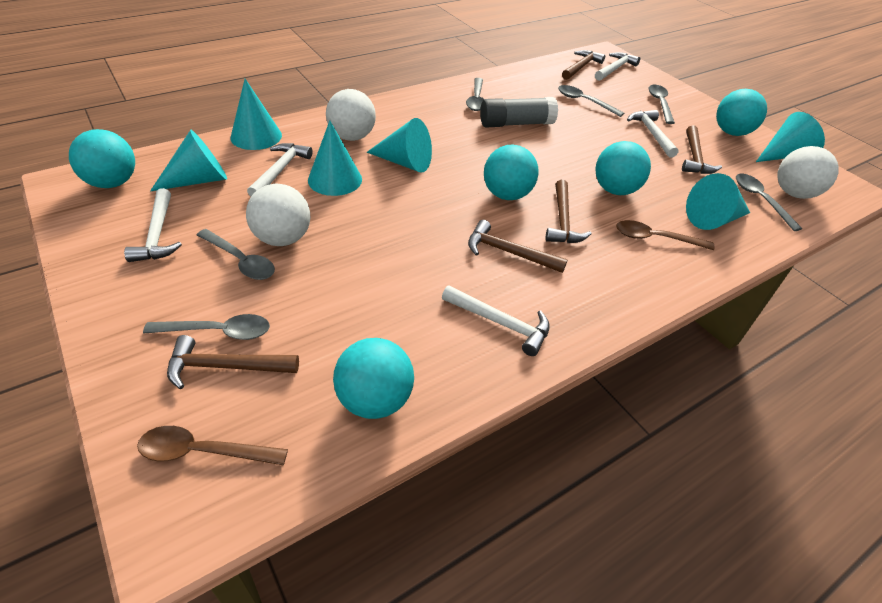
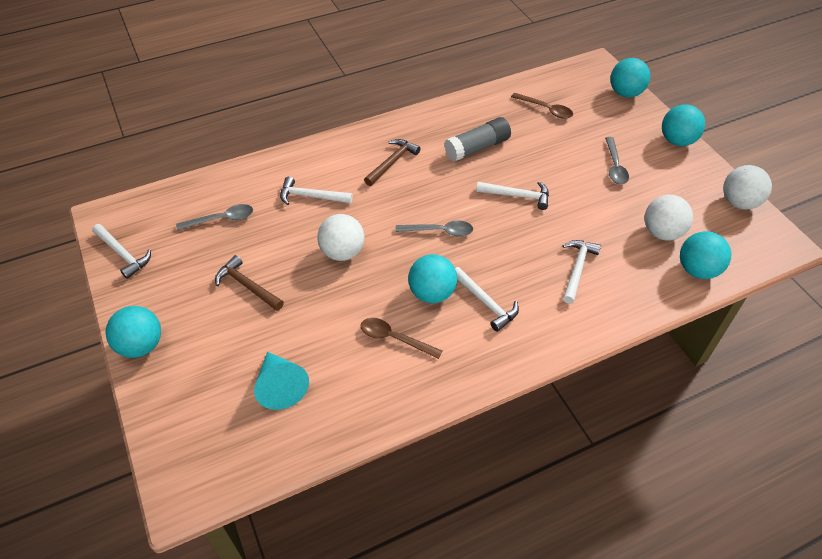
brown hammer: [167,335,299,389] [468,220,568,273] [546,180,591,243] [562,50,605,80] [682,125,722,174] = 5 -> [215,255,284,311] [364,139,421,186] = 2
grey spoon: [143,314,270,340] [197,229,275,280] [466,78,484,111] [558,85,624,117] [648,85,675,124] [736,174,802,231] = 6 -> [176,204,253,230] [395,220,473,237] [605,137,629,184] = 3
turquoise cone: [150,130,227,191] [231,79,282,150] [308,121,362,196] [367,118,432,173] [686,173,750,230] [756,112,825,162] = 6 -> [254,352,309,410] = 1

